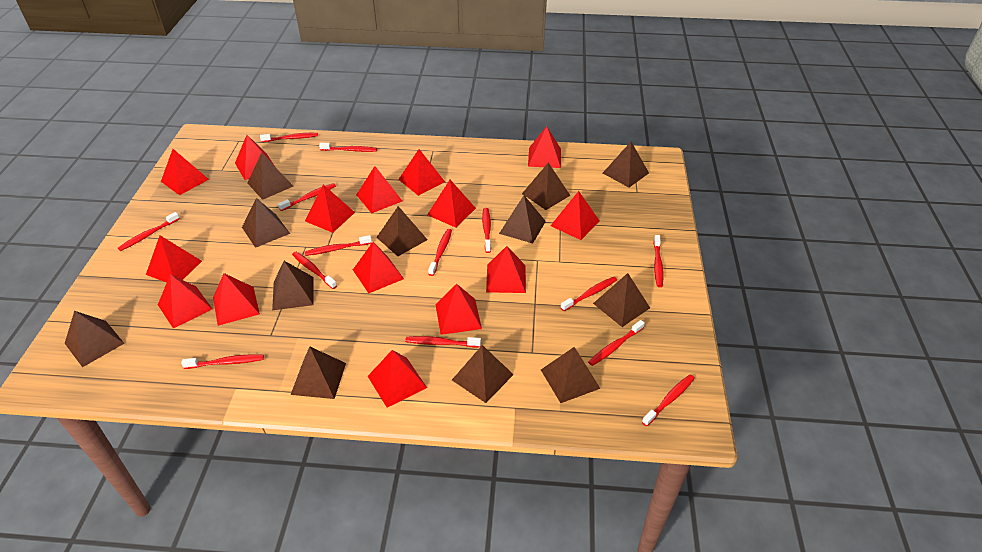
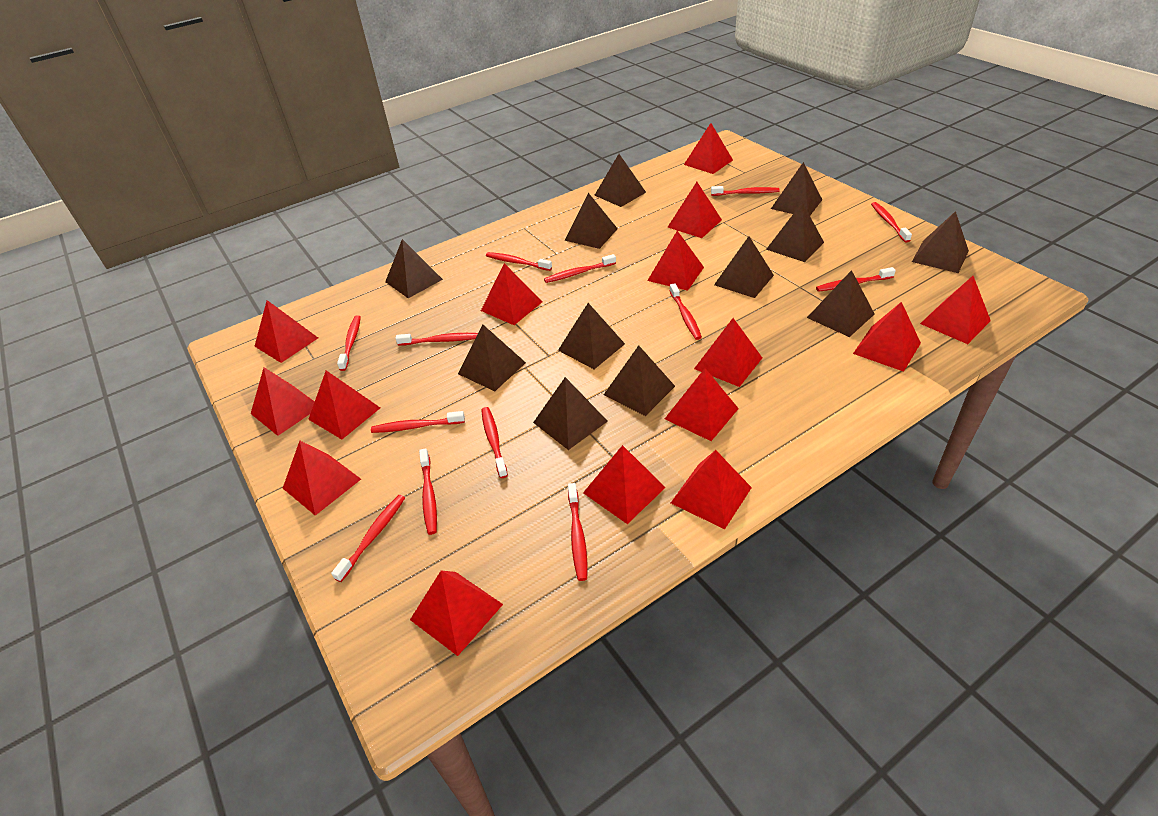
red toothbrush: [118,212,180,251] [181,354,264,369] [260,133,318,142] [278,183,336,211] [292,252,337,289] [305,235,372,256] [319,143,377,152] [405,336,481,347] [428,229,452,276] [482,208,491,253] [560,277,617,311] [588,320,645,366] [642,374,695,426] [654,235,663,287] = 14 -> [331,495,405,582] [337,315,361,371] [371,411,465,433] [396,333,478,346] [419,448,437,535] [481,407,508,478] [486,252,552,271] [544,254,616,283] [568,483,587,581] [670,284,702,340] [711,186,780,196] [816,267,896,292] [871,202,912,242] = 13

